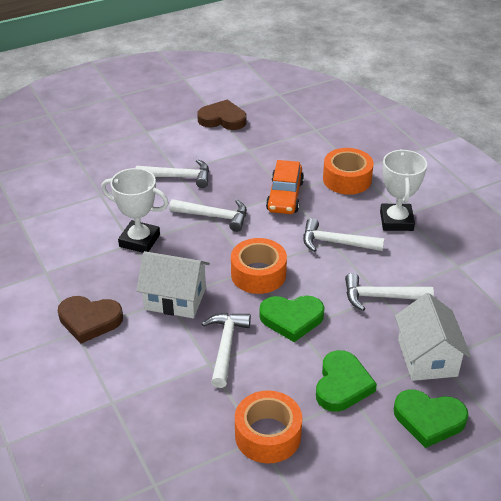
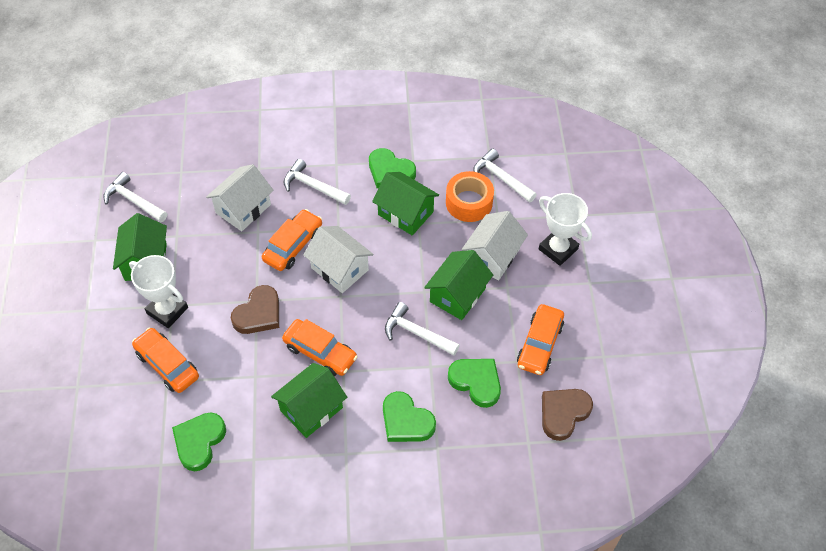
green heart: [259,295,325,342] [316,350,377,412] [394,390,469,448] = 3 -> [172,412,226,471] [369,148,416,188] [383,391,436,442] [448,359,501,408] = 4
green house: none = 0 -> [113,213,167,281] [271,363,347,438] [372,172,439,235] [424,250,493,320] = 4
orange car: [266,160,304,214] = 1 -> [132,328,199,393] [262,209,322,271] [282,319,358,376] [517,304,564,375] = 4
orange tape: [231,238,287,294] [235,390,302,463] [323,148,374,195] = 3 -> [446,171,494,222] = 1
white hammer: [136,159,209,188] [169,199,247,232] [202,313,251,388] [303,218,384,252] [345,273,434,311] = 5 -> [103,172,167,222] [284,159,351,205] [385,302,460,356] [473,149,537,203] = 4
white house: [136,251,210,318] [395,293,471,381] = 2 -> [206,164,274,231] [303,226,373,293] [462,211,528,280] = 3

